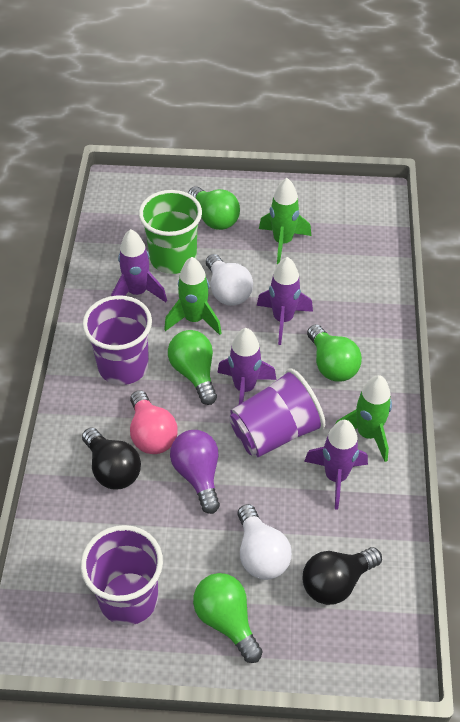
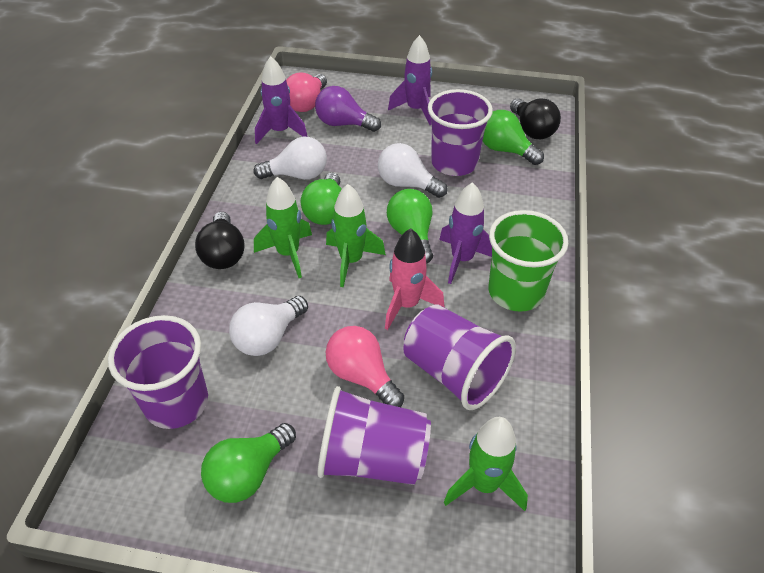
pink light bulb: [130,390,178,454] = 1 -> [286,72,327,112] [326,326,404,407] = 2
pink rocket: none = 0 -> [385,228,445,330] = 1
purple cup: [81,525,163,626] [82,295,152,385] [229,368,325,458] = 3 -> [108,315,208,429] [318,386,431,485] [403,305,516,410] [428,89,493,176] = 4
purple rocket: [111,229,167,302] [217,328,276,404] [257,257,313,345] [304,420,368,509] = 4 -> [255,56,308,144] [388,35,432,125] [439,182,492,284] = 3
white light bulb: [206,254,253,306] [237,504,292,580] = 2 -> [229,296,308,356] [254,137,327,180] [378,143,448,198] = 3

